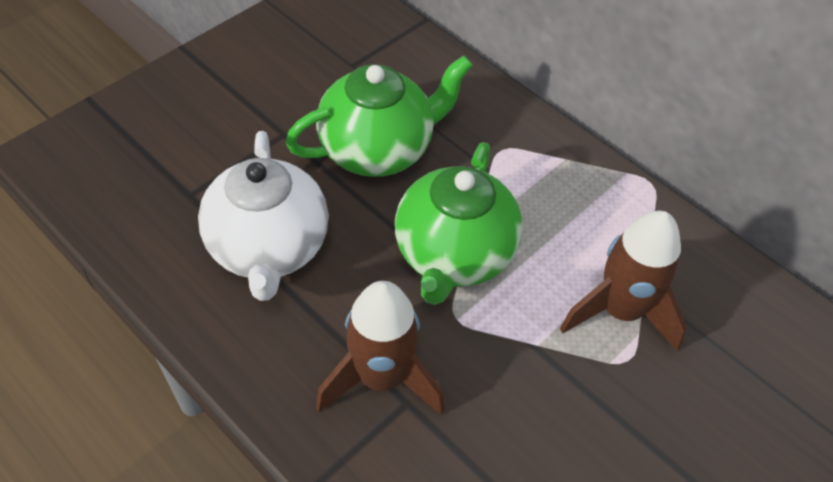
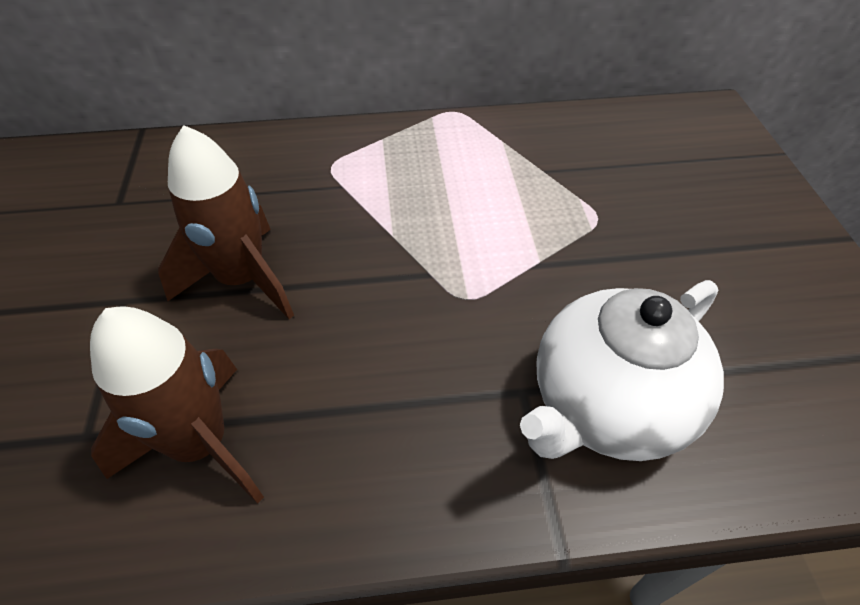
green teapot: [285,56,473,177] [395,142,523,305] = 2 -> none = 0

